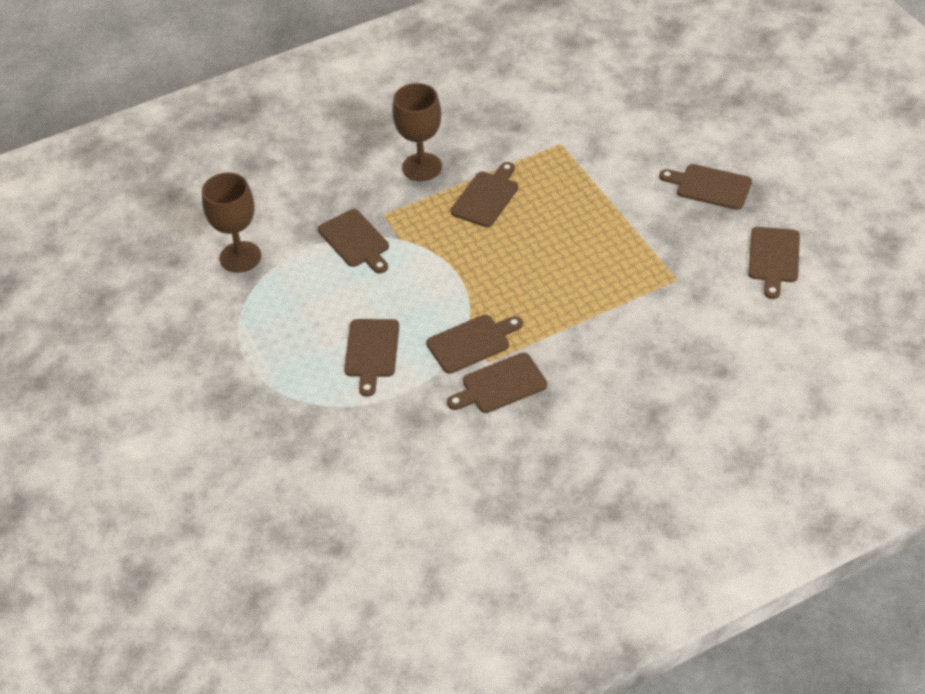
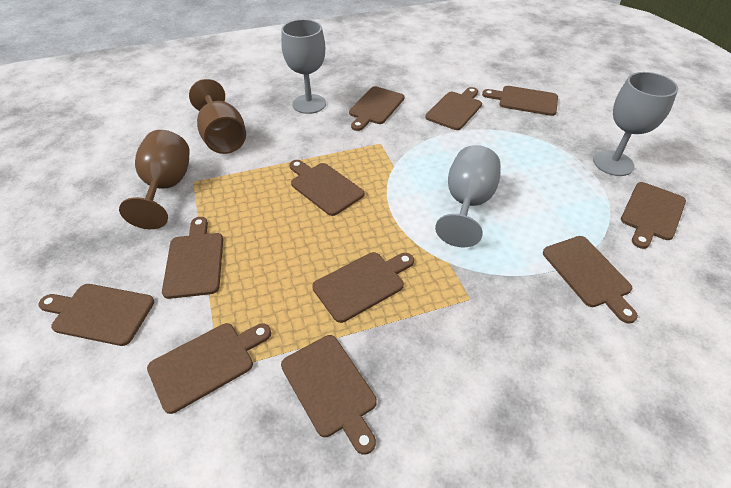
brown cutting board: [318,209,389,273] [344,319,399,397] [426,315,523,374] [447,353,547,413] [451,162,518,227] [659,164,752,210] [748,227,800,299] = 7 -> [38,284,154,346] [147,323,271,414] [162,217,223,299] [281,335,377,455] [289,160,364,216] [312,252,414,323] [349,87,405,131] [425,87,482,130] [482,86,558,116] [543,236,638,324] [621,182,686,249] = 11
grey goblet: none = 0 -> [281,19,326,114] [435,145,500,247] [593,72,678,176] = 3

